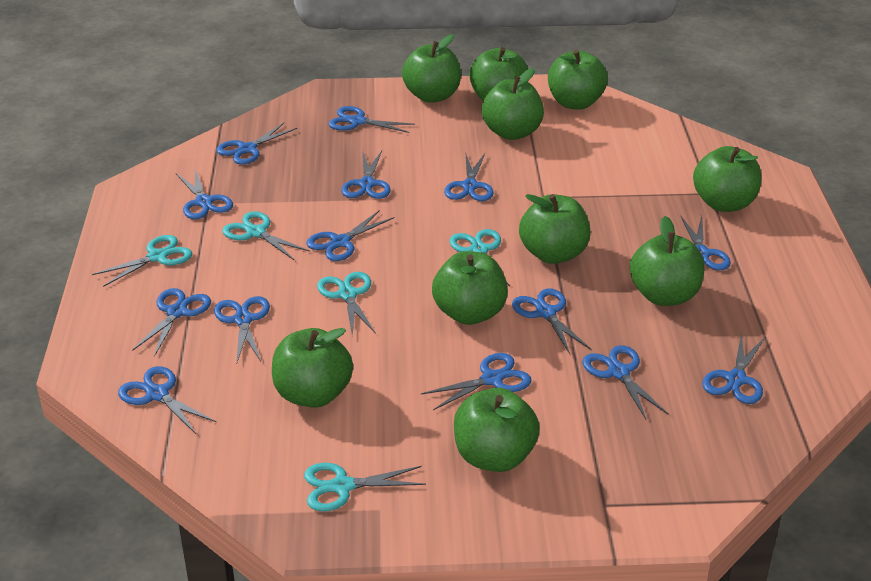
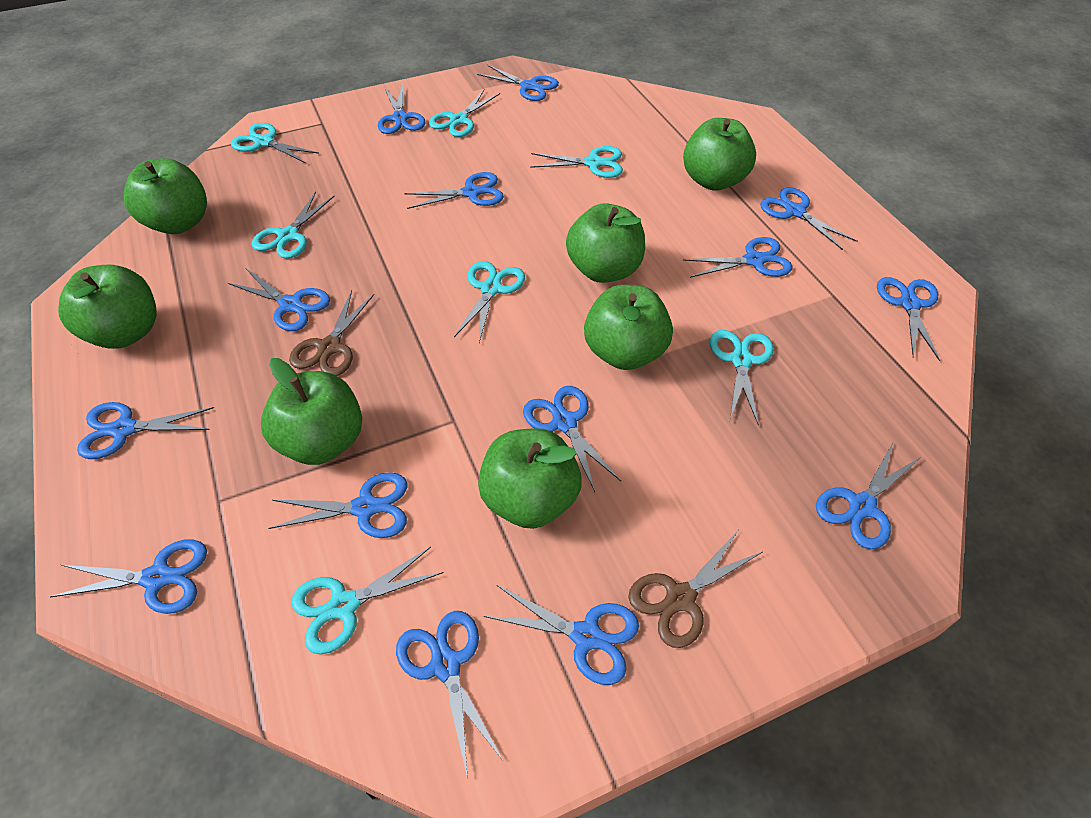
brown scissors: none = 0 -> [289,290,374,376] [628,531,762,648] = 2
green apple: [272,328,353,408] [402,34,461,103] [432,251,508,325] [454,388,540,472] [469,47,528,101] [482,68,544,140] [519,194,590,264] [548,50,608,110] [630,216,704,306] [693,146,761,212] = 10 -> [58,265,157,349] [124,158,207,234] [261,358,362,465] [478,428,582,529] [566,203,645,283] [584,285,673,370] [683,118,756,191] = 7
turquoise scissors: [92,235,192,287] [222,212,310,260] [304,463,426,512] [317,272,376,336] [450,229,510,286] = 5 -> [231,123,319,163] [252,192,334,259] [291,547,444,654] [429,89,500,137] [454,261,525,342] [530,146,623,178] [710,330,774,425] = 7

